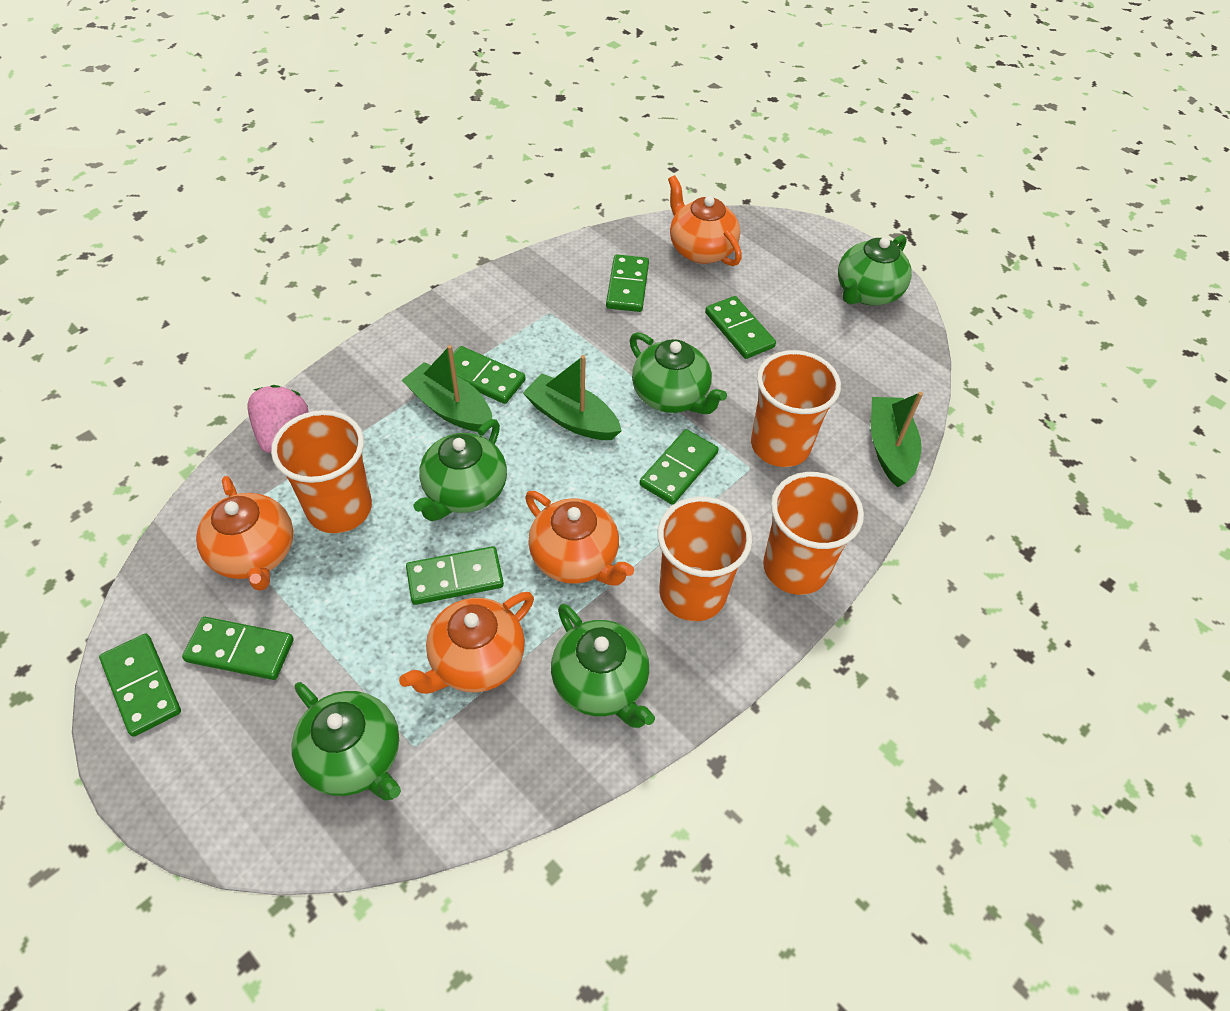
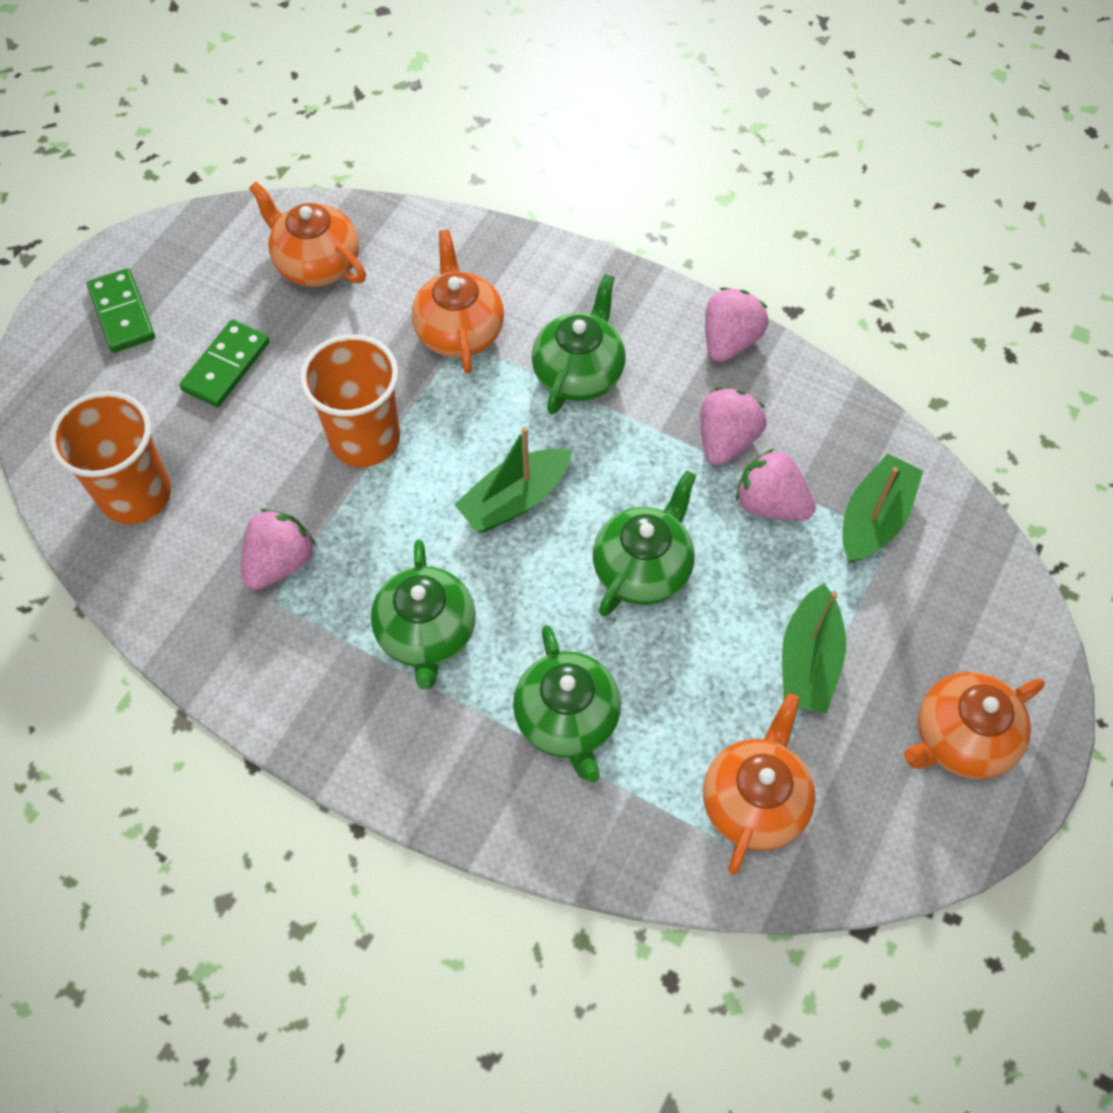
green domino: [99,633,181,737] [182,617,294,680] [406,546,504,605] [453,346,525,404] [606,254,649,312] [640,429,719,505] [705,296,776,359] = 7 -> [87,268,155,353] [179,320,270,407] = 2
green teapot: [291,682,401,801] [414,419,507,521] [551,604,655,728] [630,332,727,414] [838,235,912,305] = 5 -> [371,539,476,689] [513,625,621,782] [532,274,626,414] [593,470,696,617] = 4
orange cup: [271,410,372,533] [658,496,752,621] [751,350,841,467] [763,472,864,595] = 4 -> [49,391,171,524] [300,334,400,467] = 2
pink strawberry: [247,385,309,453] = 1 -> [241,509,316,590] [701,387,767,465] [705,288,768,362] [736,448,816,521] = 4

